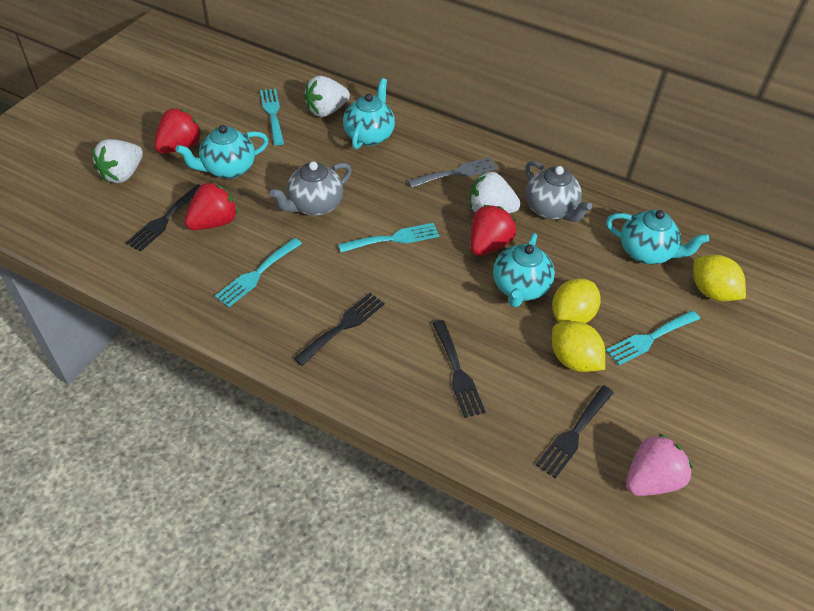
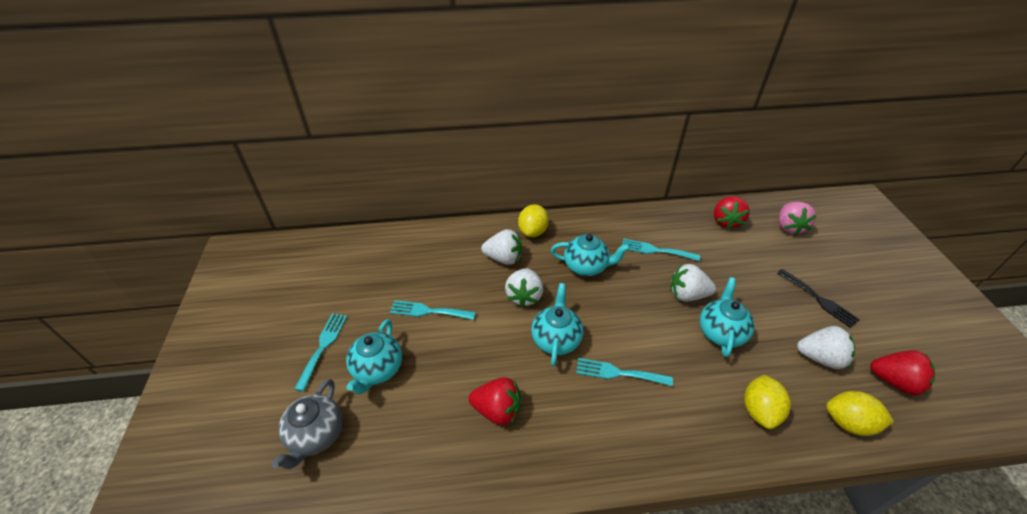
black fork: [126,184,201,251] [294,293,385,366] [432,320,486,418] [536,385,614,479] = 4 -> [777,269,860,328] = 1
grey fork: [408,157,498,188] = 1 -> none = 0
grey teapot: [270,162,352,216] [525,161,592,222] = 2 -> [272,379,343,469] = 1
white strawberry: [92,139,143,183] [304,76,350,117] [470,172,521,213] = 3 -> [481,229,522,265] [505,268,543,308] [670,264,716,301] [797,326,855,369] = 4

